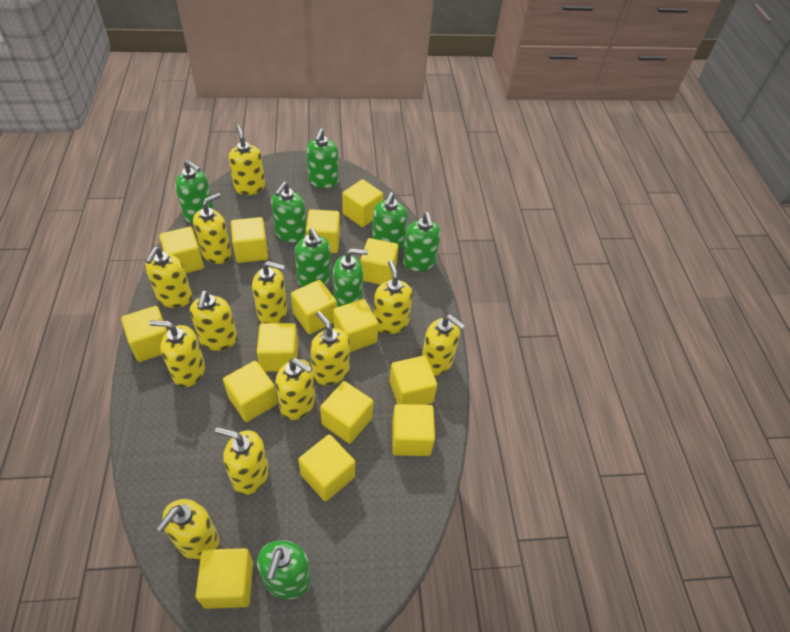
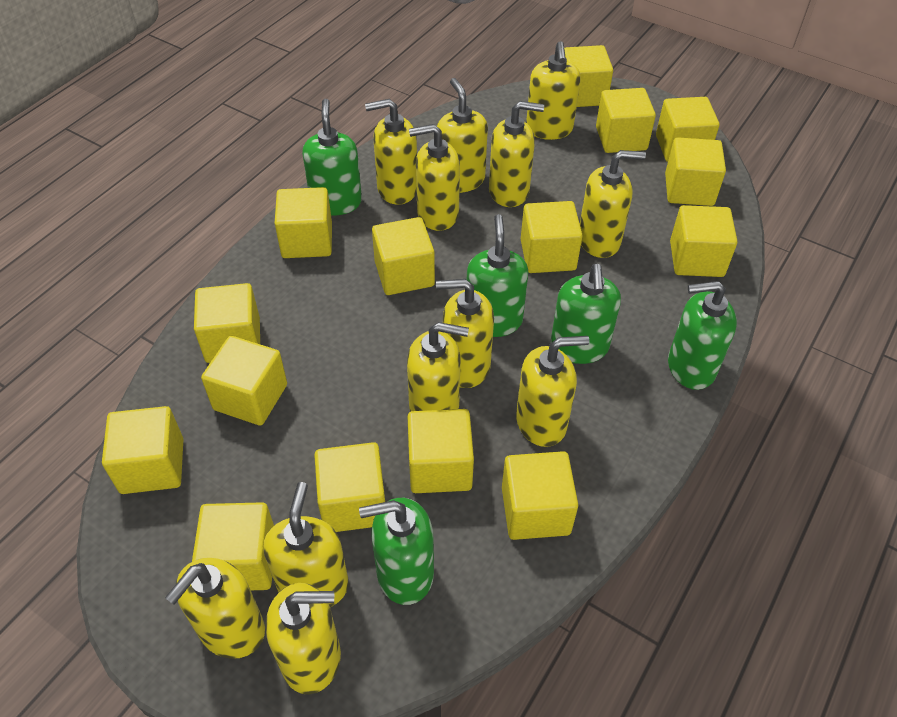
green soap dispenser: [175,160,214,223] [257,540,311,599] [271,182,306,243] [295,228,331,287] [306,128,338,188] [333,248,368,307] [372,192,407,251] [403,212,441,272] = 8 -> [302,99,362,215] [359,498,434,605] [467,214,528,337] [551,264,621,364] [668,281,737,390] = 5

